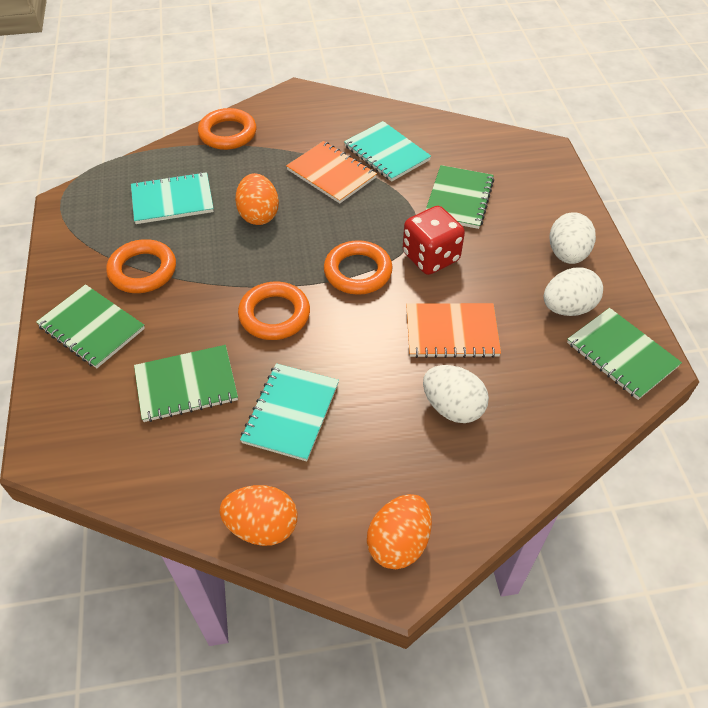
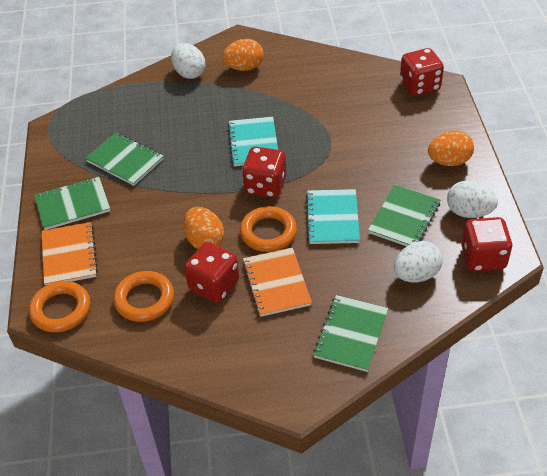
orange ring: [106,239,176,293] [198,108,257,150] [238,282,310,340] [324,240,393,295] = 4 -> [29,281,90,333] [113,271,174,322] [240,206,297,252] = 3
red dice: [403,206,465,275] = 1 -> [184,242,239,303] [242,147,286,198] [400,48,444,96] [461,217,513,271] = 4
turquoise notebook: [131,172,214,224] [240,363,339,461] [344,121,431,182] = 3 -> [228,117,278,166] [306,189,360,244] = 2

